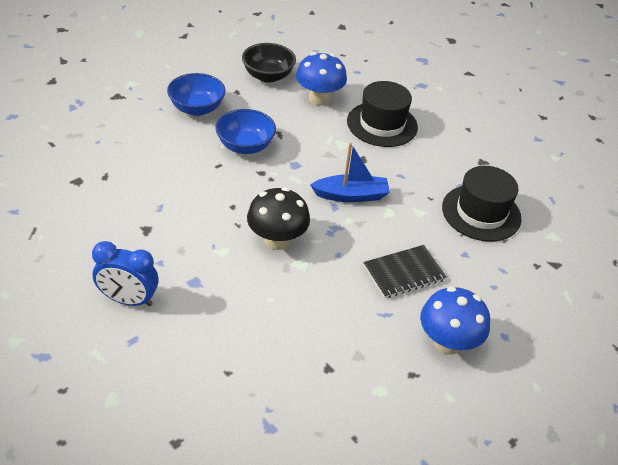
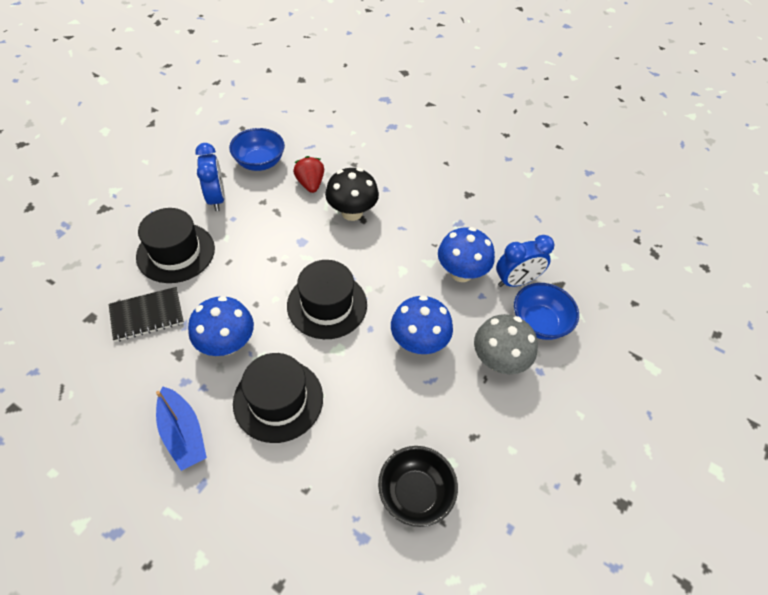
black hat: [347,81,418,147] [442,166,522,242] = 2 -> [136,208,215,283] [233,353,323,443] [287,260,367,339] = 3
blue clock: [92,241,159,306] = 1 -> [195,143,225,211] [496,235,554,287] = 2
blue mushroom: [296,52,347,105] [420,287,490,355] = 2 -> [188,296,254,356] [391,295,453,354] [438,227,495,282] = 3
grey mushroom: none = 0 -> [474,314,538,374] = 1
red strawberry: none = 0 -> [293,156,324,193] = 1

